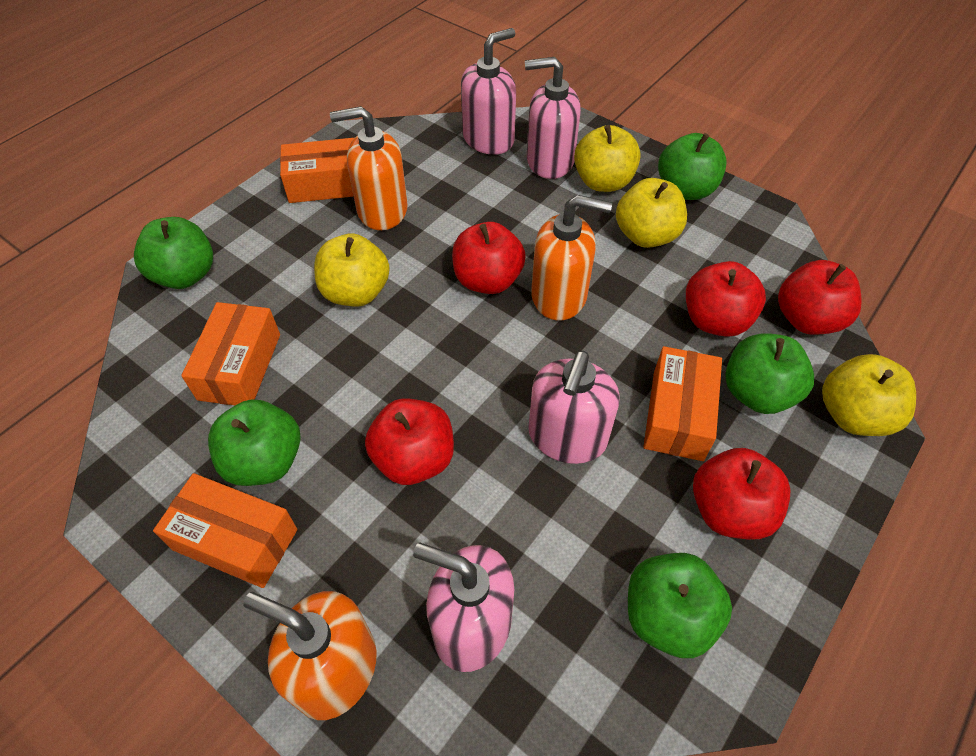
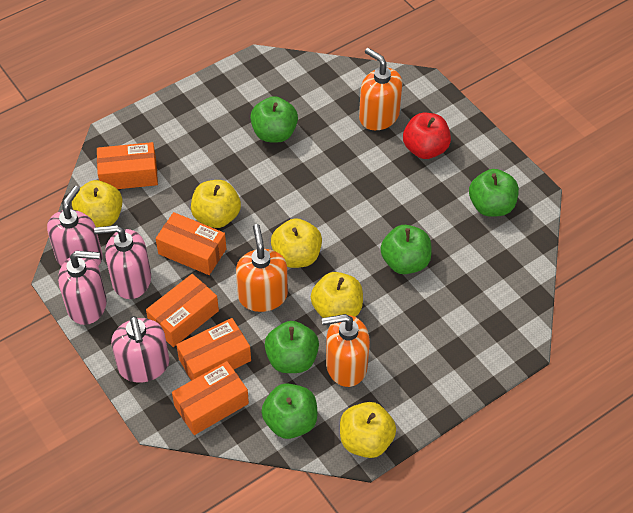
orange box: [153,473,297,588] [181,302,280,405] [280,138,354,203] [643,346,722,461] = 4 -> [97,142,158,189] [146,274,219,347] [155,212,226,275] [172,361,249,435] [176,318,251,381] = 5
red apple: [365,398,454,485] [452,222,526,294] [686,261,766,337] [693,448,790,539] [778,260,862,335] = 5 -> [403,113,451,159] = 1
yellow apple: [314,233,390,307] [574,125,641,192] [616,178,687,248] [822,354,916,436] = 4 -> [72,180,123,227] [191,180,241,228] [271,218,322,268] [311,272,363,318] [340,402,396,458] = 5

